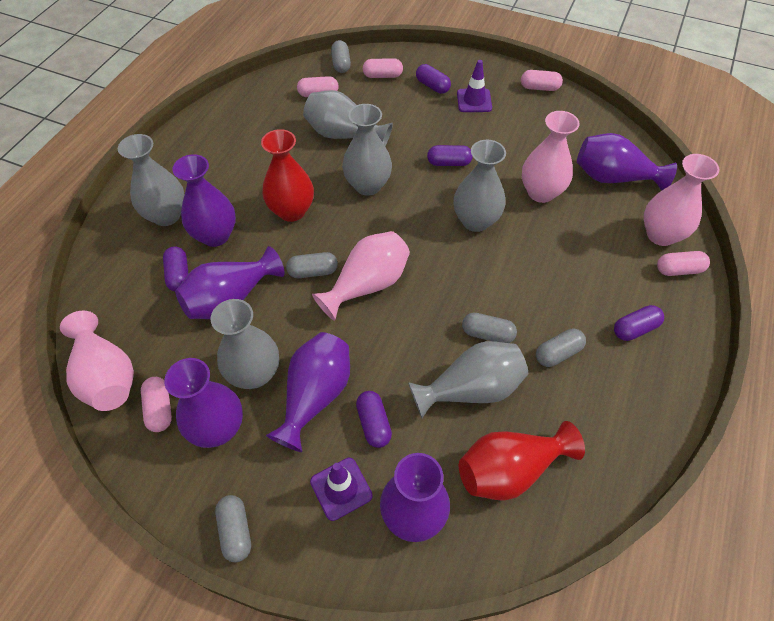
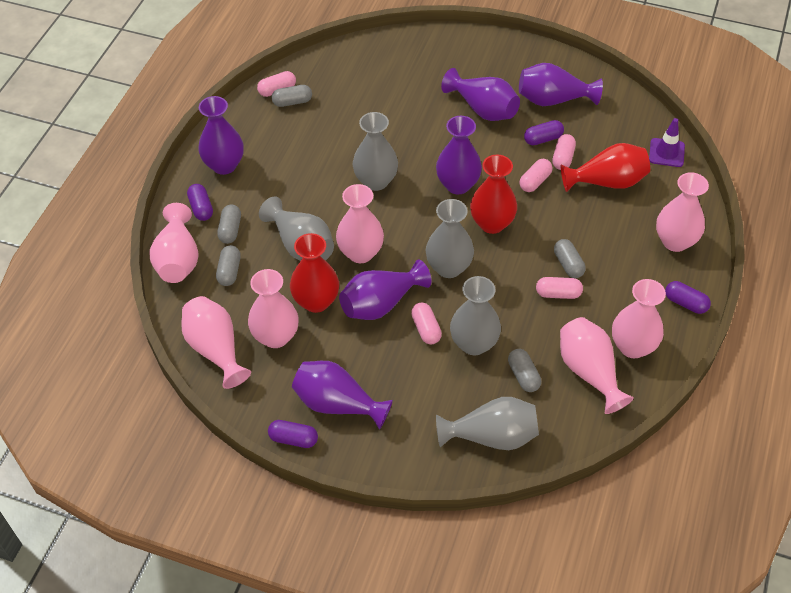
grey vase: [118,134,185,226] [211,299,279,389] [303,90,393,146] [342,104,392,196] [408,341,528,418] [453,140,506,232] = 6 -> [259,196,334,261] [353,112,398,191] [426,199,474,278] [436,397,539,450] [450,276,501,355] = 5
pink vase: [60,311,134,411] [312,231,410,321] [522,111,580,203] [644,154,720,246] = 4 -> [149,203,199,283] [181,296,251,389] [248,269,298,348] [336,184,384,263] [560,317,634,414] [612,279,666,358] [656,172,709,252] = 7
purple capsule: [163,246,188,292] [356,391,392,448] [416,64,451,94] [427,145,473,166] [614,305,664,341] = 5 -> [187,184,213,221] [268,420,318,448] [524,120,564,145] [665,281,711,314] = 4
purple traffic cone: [310,458,373,521] [457,60,492,112] = 2 -> [649,118,685,167] = 1
red vase: [261,129,314,222] [459,421,585,501] = 2 -> [290,233,339,313] [470,155,517,234] [561,143,650,192] = 3

